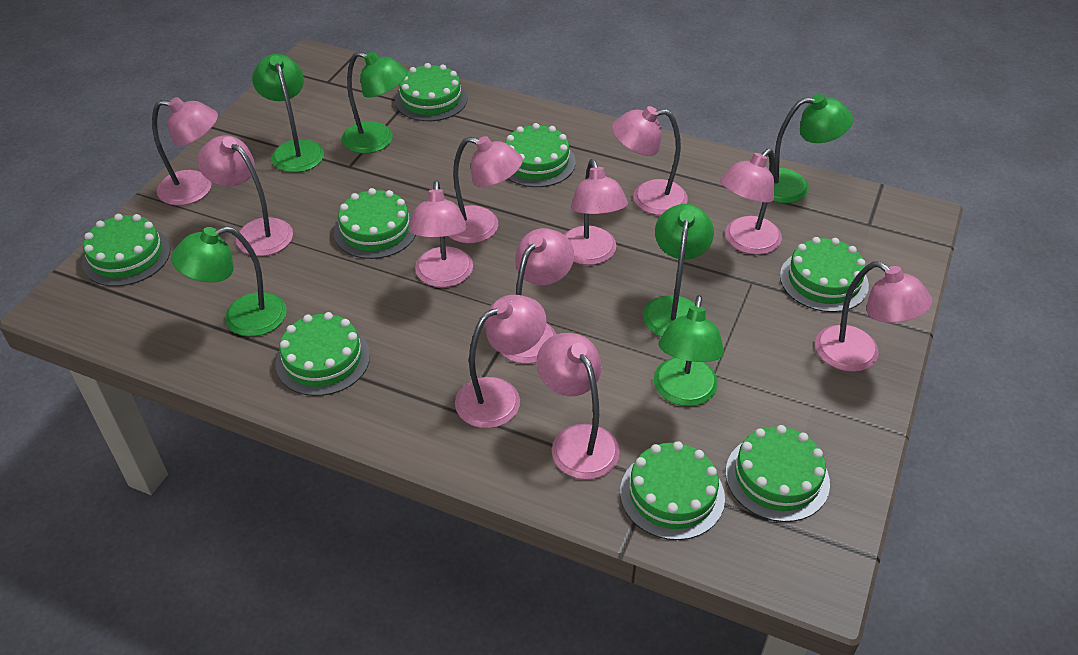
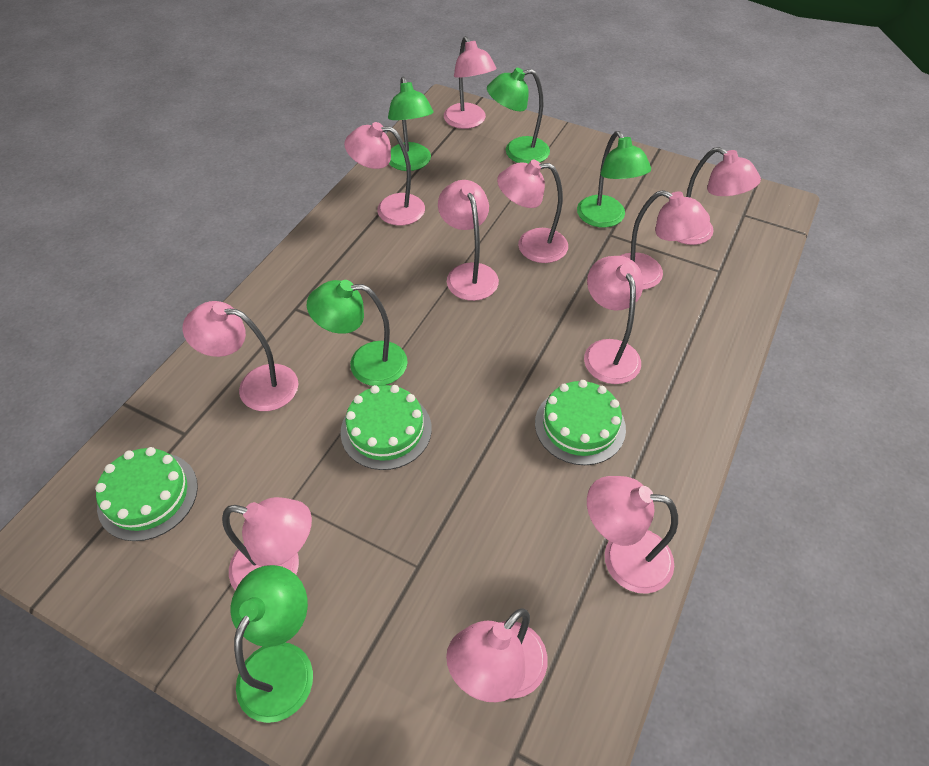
green cake: [82,214,171,286] [275,312,370,396] [334,188,416,259] [395,63,468,121] [505,123,576,187] [620,441,725,540] [726,425,830,522] [780,237,869,312] = 8 -> [95,447,198,541] [341,385,432,470] [535,380,626,465] = 3
green lamp: [171,226,287,336] [252,54,324,172] [342,51,408,154] [643,204,714,337] [654,295,724,406] [768,94,853,203] = 6 -> [231,565,313,723] [307,280,408,386] [388,77,433,171] [487,68,550,163] [577,131,651,228] = 5

